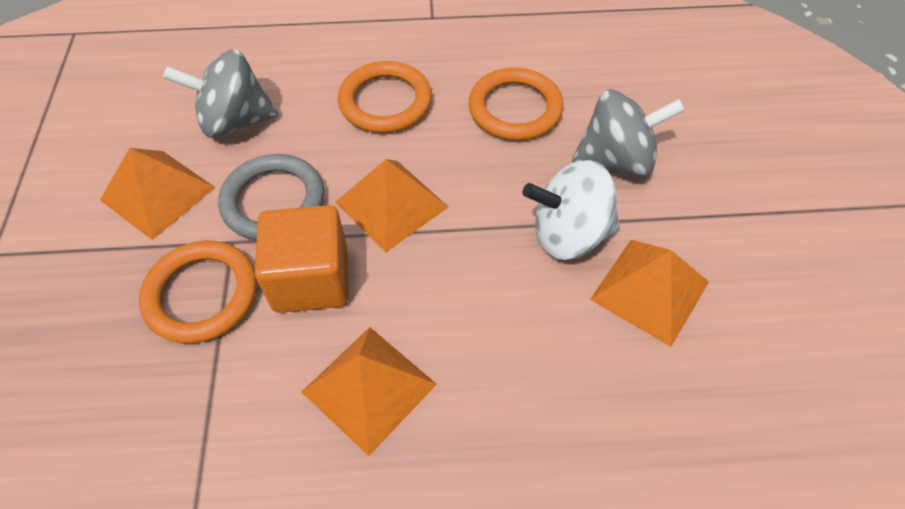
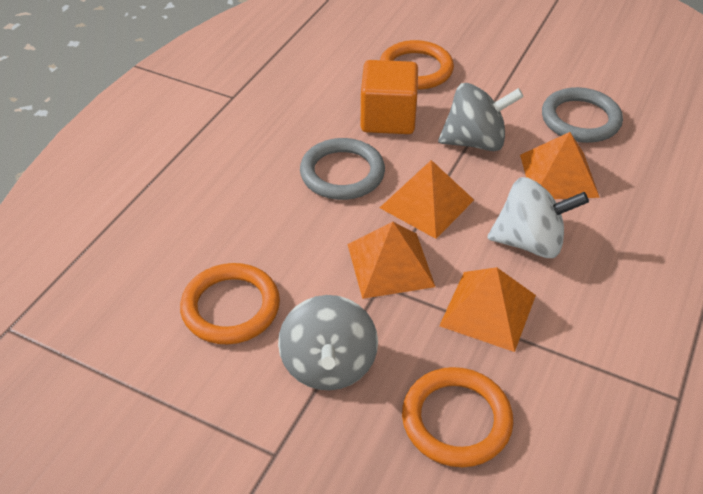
grey ring: [218,154,324,241] = 1 -> [300,138,385,200] [542,87,623,143] = 2

